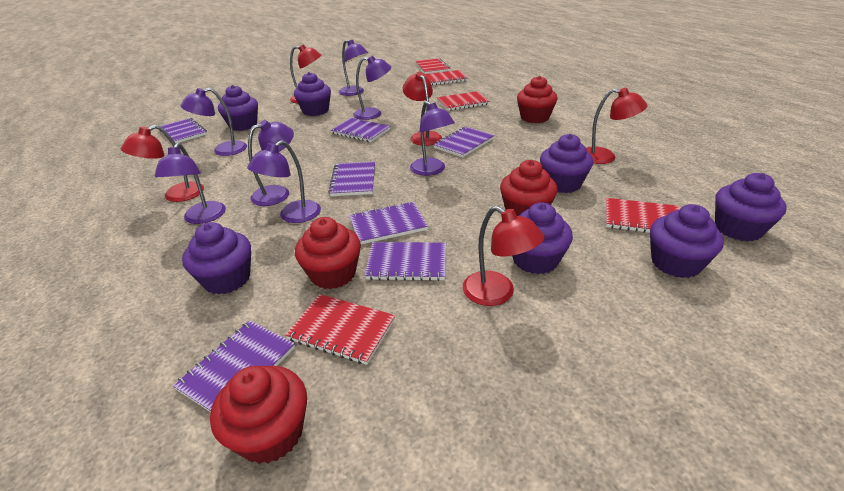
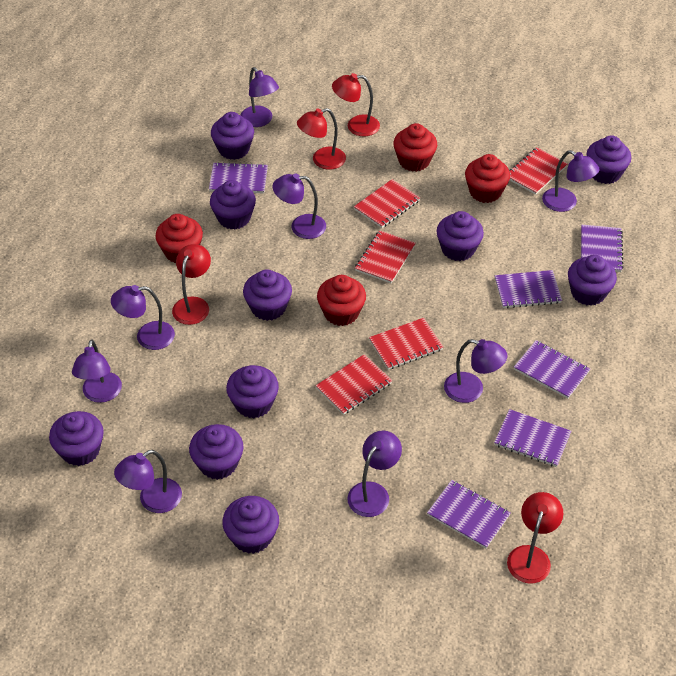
purple cupcake: [182,222,251,295] [218,85,258,131] [294,72,331,116] [512,202,573,274] [540,134,593,193] [650,204,724,278] [715,173,787,242] = 7 -> [49,411,104,466] [189,424,244,480] [210,180,256,230] [211,112,254,160] [222,496,279,554] [226,365,279,418] [243,269,292,321] [436,211,484,261] [568,255,617,306] [587,135,631,184] = 10
purple lamp: [155,143,226,224] [180,88,247,156] [247,140,321,223] [248,120,294,206] [339,40,368,96] [353,55,391,120] [410,101,455,176] = 7 -> [72,339,122,403] [111,285,175,350] [114,450,182,513] [240,67,279,127] [272,173,326,239] [347,431,402,517] [444,339,507,403] [542,150,599,212] = 8
purple notebook: [160,118,207,143] [173,320,295,412] [328,161,375,196] [330,118,390,142] [349,202,428,244] [364,242,446,281] [433,127,495,158] = 7 -> [209,162,268,193] [427,480,510,549] [494,409,571,467] [495,270,562,309] [514,340,590,399] [581,225,624,272] = 6
red lamp: [121,125,204,202] [290,44,321,103] [403,71,442,146] [463,206,544,306] [586,88,648,164] = 5 -> [172,244,211,325] [297,108,346,170] [332,73,380,136] [507,492,563,584] = 4

